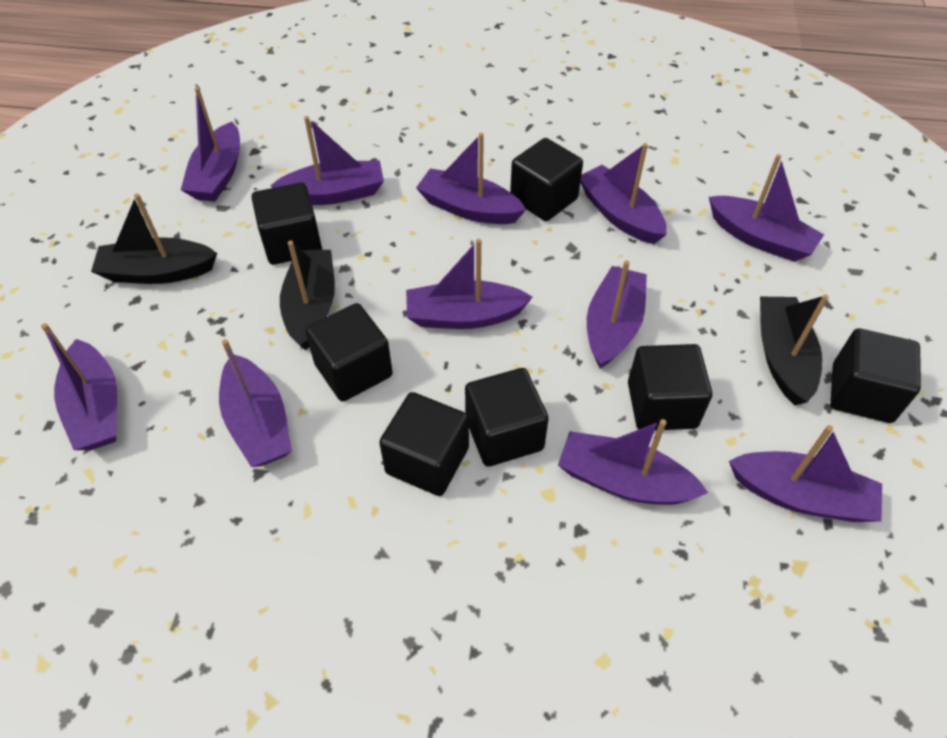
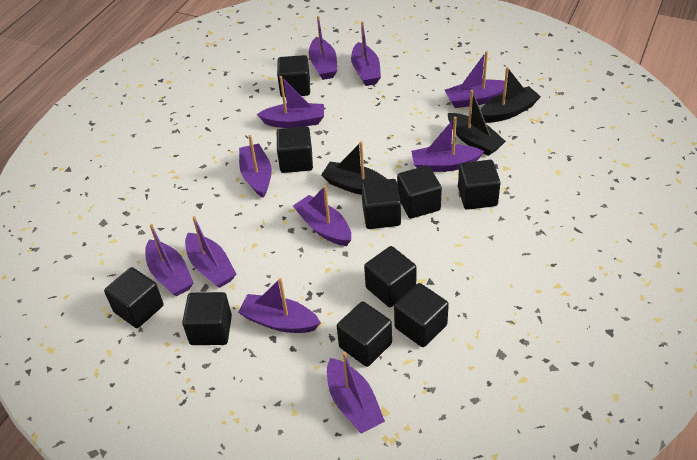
black cube: [251,182,322,265] [305,303,393,401] [379,392,469,496] [465,368,549,467] [510,138,583,221] [628,344,713,430] [830,328,921,423] = 7 -> [104,267,164,328] [182,292,232,345] [277,55,310,97] [277,126,313,173] [337,301,392,367] [361,179,401,229] [364,246,417,307] [394,283,449,347] [397,166,442,219] [458,160,501,210] = 10

